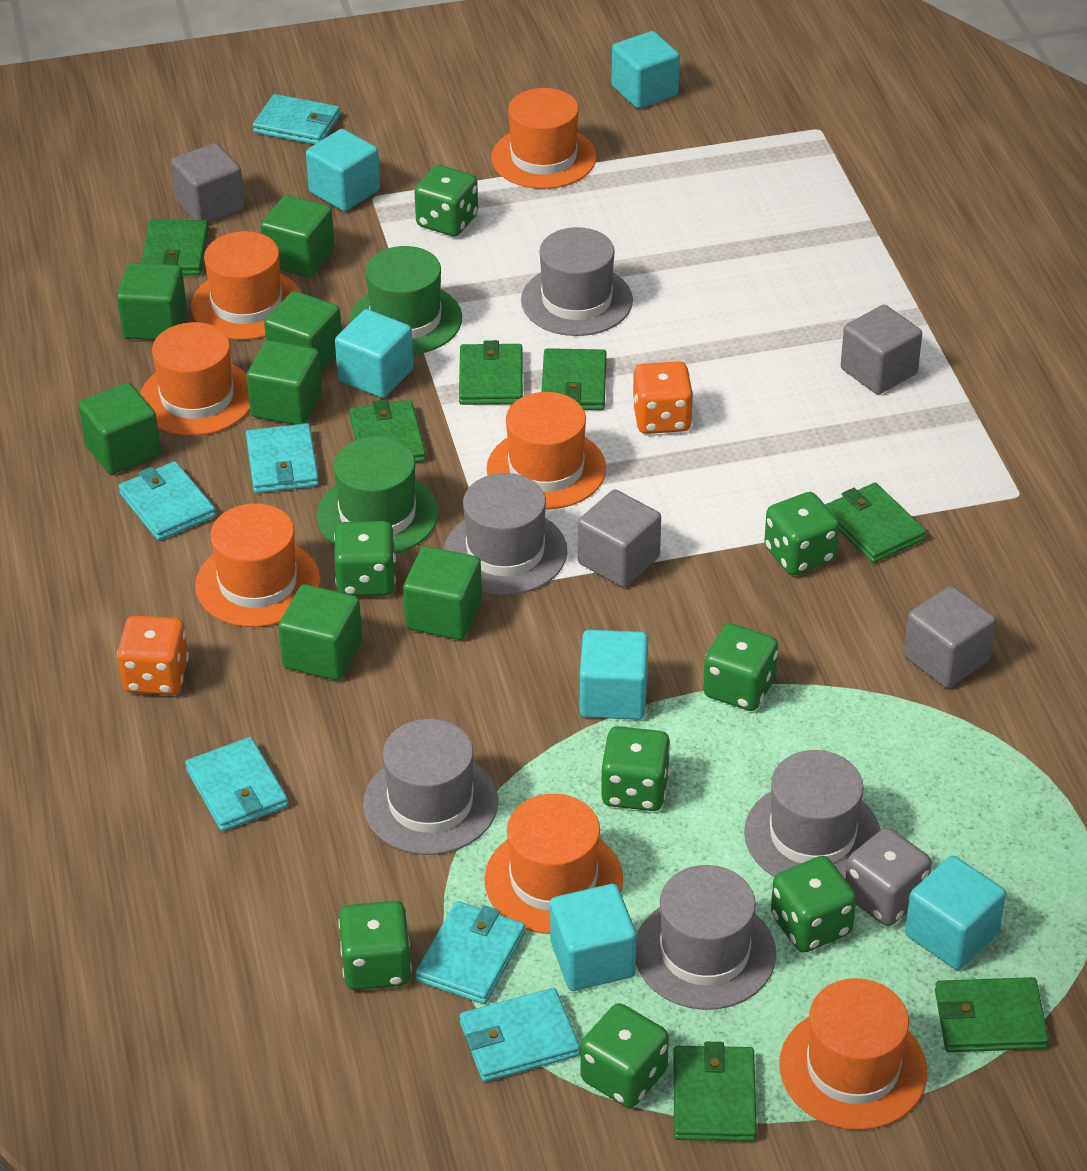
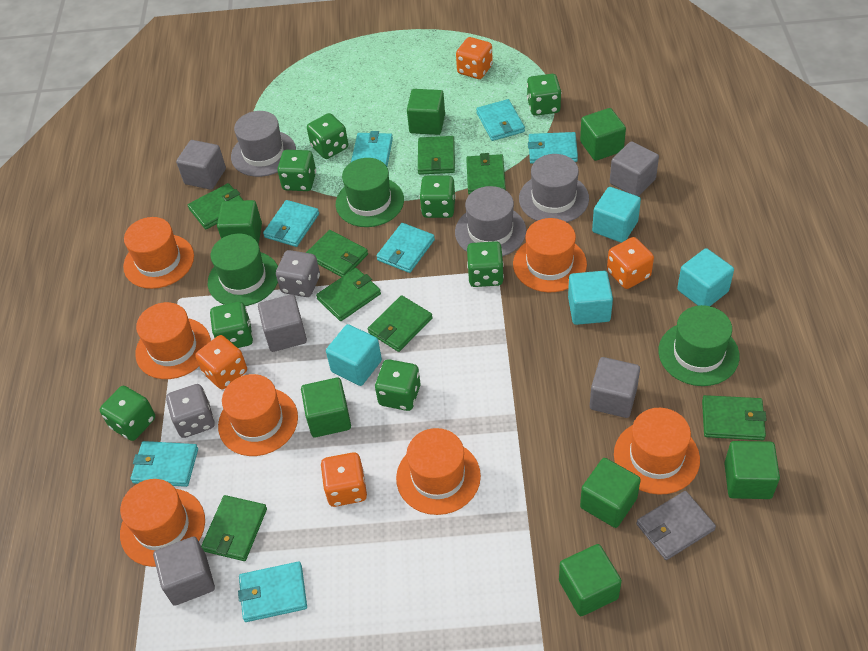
green hat: [317,436,439,554] [350,246,462,355] = 2 -> [208,234,278,306] [336,158,404,227] [658,305,740,386] = 3
green wallet: [141,220,209,275] [349,399,426,463] [459,340,523,405] [541,348,607,410] [674,1042,757,1142] [825,483,926,563] [935,977,1049,1052] = 7 -> [188,183,243,229] [201,495,267,561] [306,230,368,277] [316,268,381,321] [368,295,433,352] [418,136,455,175] [466,153,506,195] [702,395,767,440] = 8
grey cube: [171,143,245,223] [578,489,661,587] [841,305,922,395] [904,586,996,688] = 4 -> [153,537,215,606] [176,140,226,190] [258,294,307,352] [590,357,640,418] [610,141,659,196] = 5
grey dice: [845,828,932,926] = 1 -> [166,384,215,438] [276,250,320,297] = 2
grey hat: [363,719,498,855] [444,473,567,595] [521,227,633,336] [636,865,776,1010] [744,750,880,878] = 5 -> [231,111,296,177] [455,186,526,257] [519,154,589,222] = 3
grey wallet: none = 0 -> [636,491,716,560] = 1
orange dice: [117,616,189,695] [632,361,693,434] = 2 -> [195,335,247,390] [321,452,367,507] [456,37,493,79] [607,237,654,289] = 4
turquoise cube: [306,129,380,211] [335,309,414,398] [550,884,637,991] [580,630,648,720] [612,31,680,109] [905,855,1006,970] = 6 -> [326,324,382,386] [568,271,613,325] [592,187,641,243] [677,248,734,306] = 4
turquoise wallet: [118,461,216,541] [185,737,288,831] [246,423,319,493] [253,94,340,145] [415,901,525,1004] [460,988,580,1082] = 6 -> [131,441,198,487] [238,561,307,622] [263,200,319,247] [351,131,393,166] [377,223,435,273] [476,99,525,141] [528,132,578,164] = 7

